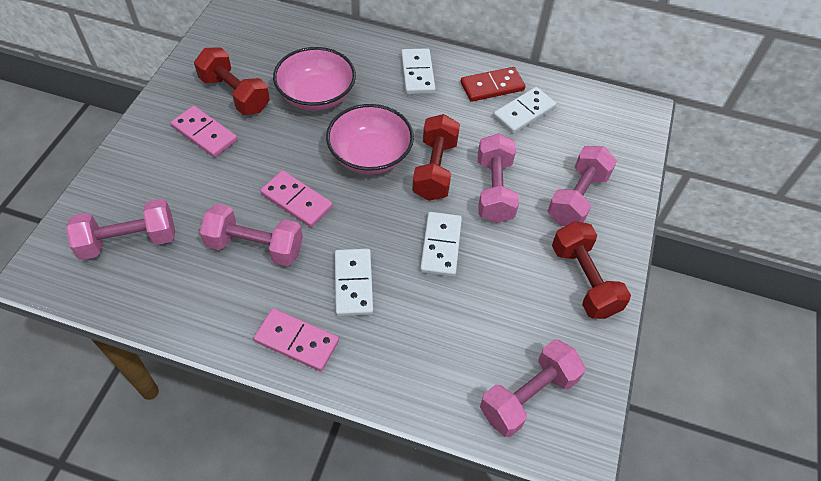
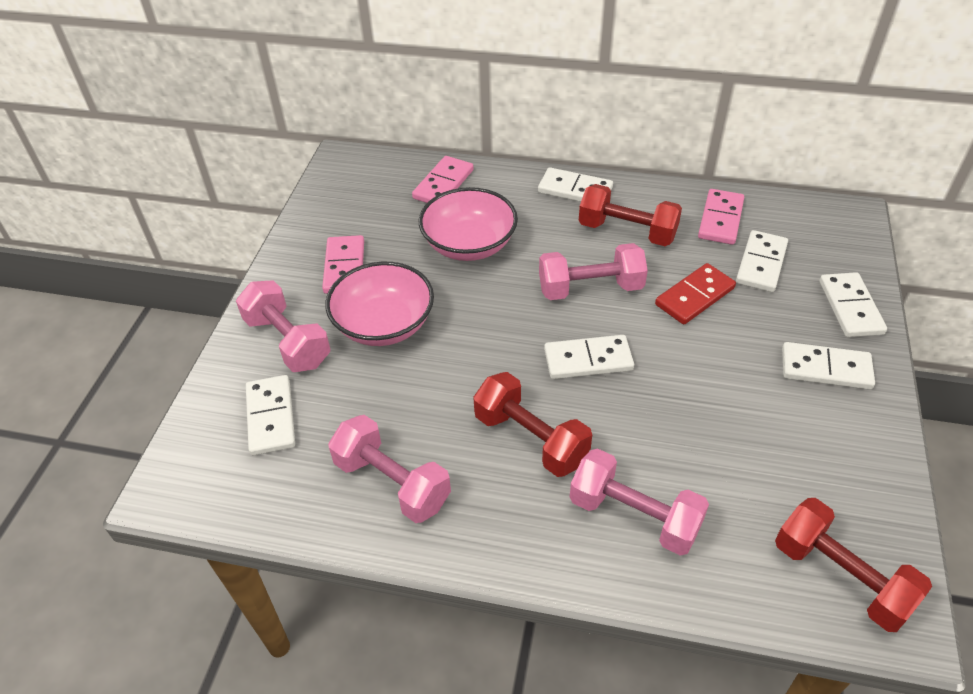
pink dumbbell: [66,199,175,260] [200,204,303,266] [478,133,519,223] [480,339,585,437] [548,146,617,226] = 5 -> [236,280,330,372] [328,415,451,523] [539,243,648,300] [570,448,709,556] = 4
white domino: [335,249,373,316] [401,48,436,94] [420,212,462,277] [493,87,556,134] = 4 -> [246,375,295,455] [538,167,613,202] [544,335,634,379] [736,230,788,292] [782,342,875,390] [820,272,887,337] = 6

